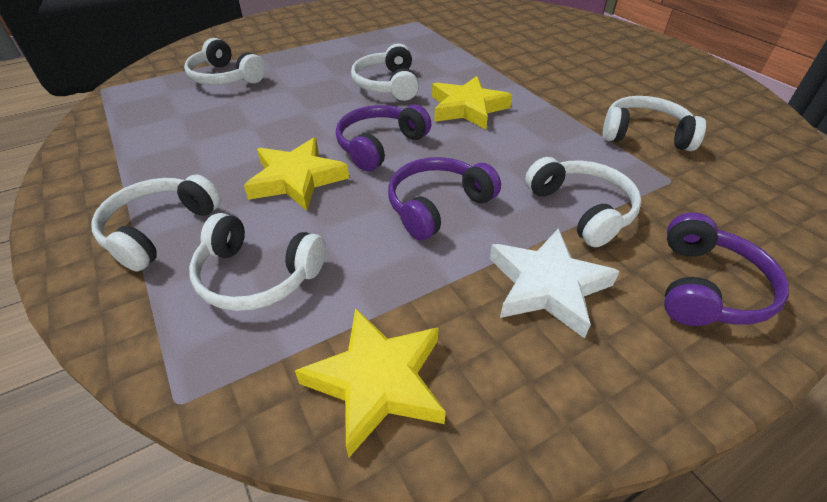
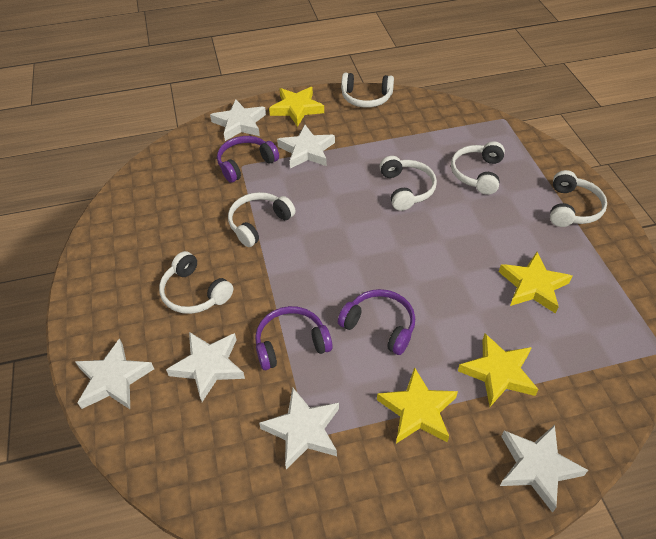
white star: [490,229,620,339] = 1 -> [75,338,154,409] [166,332,245,402] [210,99,266,141] [259,388,339,470] [277,125,335,168] [500,425,588,513] = 6
yellow star: [244,138,349,211] [295,308,446,457] [432,76,512,129] = 3 -> [269,87,324,127] [377,367,458,443] [458,334,539,407] [499,252,572,314] = 4

